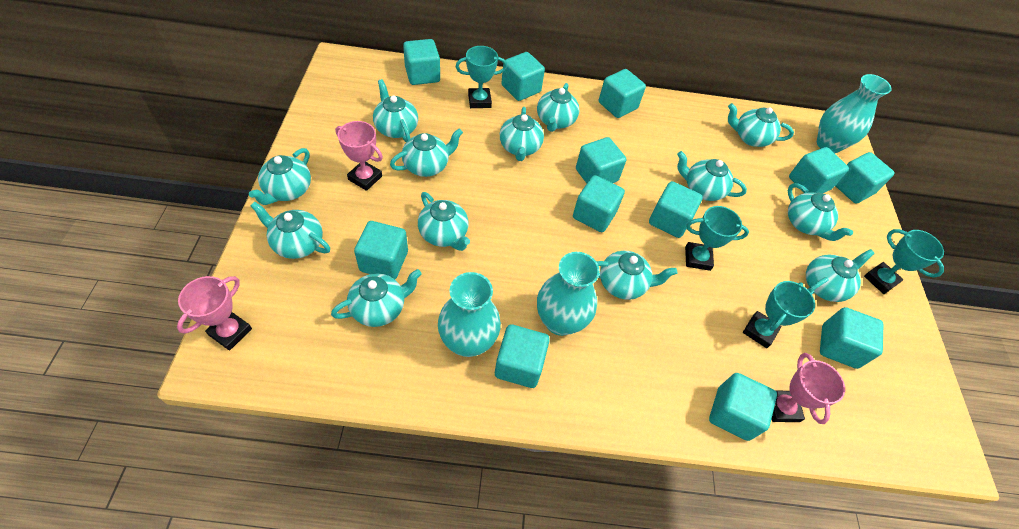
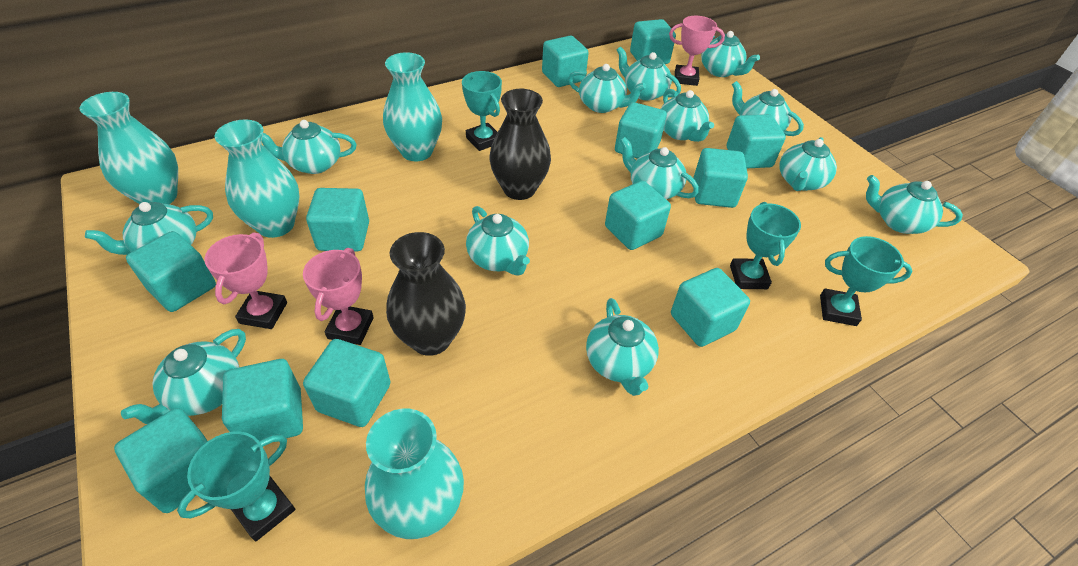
black vase: none = 0 -> [386,232,466,356] [490,89,551,200] = 2
turquoise vase: [438,272,501,357] [537,252,600,336] [817,74,892,153] = 3 -> [80,92,178,204] [215,119,300,238] [365,409,464,539] [383,52,442,161] = 4

